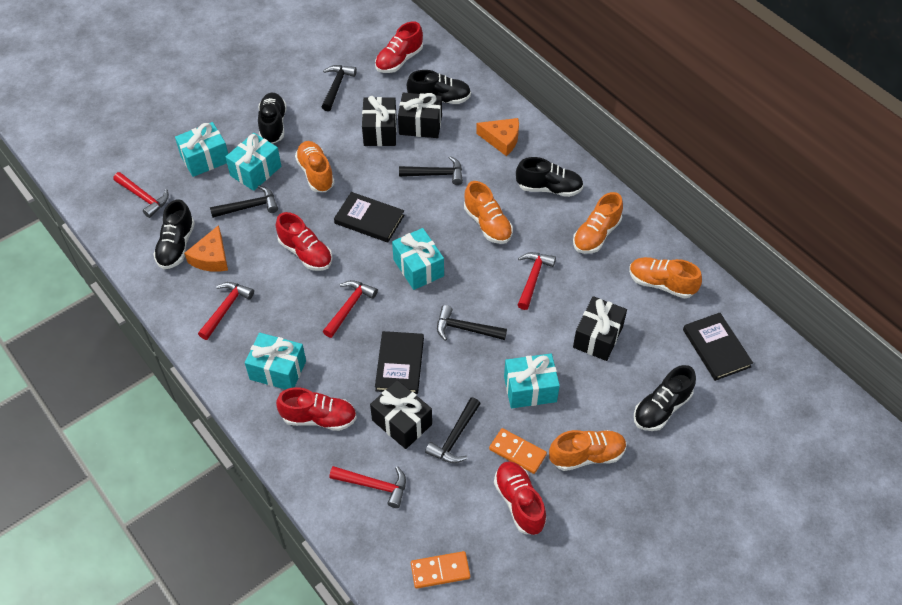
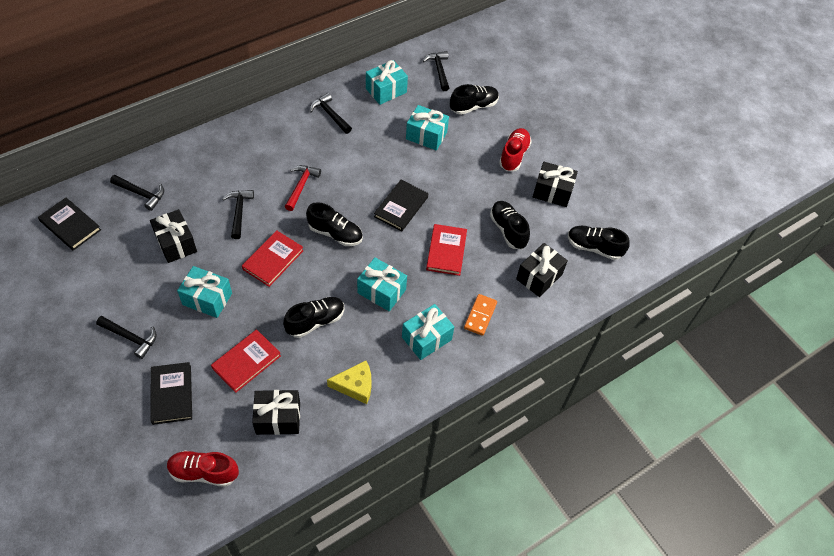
orange cheese: [184,225,228,272] [476,118,519,156] = 2 -> none = 0
orange domino: [411,551,470,589] [489,428,547,474] = 2 -> [464,294,497,336] = 1
orange shoe: [295,141,335,192] [464,181,513,244] [549,430,627,471] [573,192,623,254] [629,257,702,299] = 5 -> none = 0
red book: none = 0 -> [211,329,281,393] [242,230,304,287] [426,224,467,276] = 3
red hammer: [113,172,169,218] [198,282,254,340] [323,280,378,338] [329,466,406,508] [518,252,556,310] = 5 -> [285,165,321,211] = 1
red shoe: [276,212,332,271] [276,387,357,431] [375,21,423,73] [494,461,546,535] = 4 -> [167,451,239,487] [499,128,532,171] = 2
yellow cheese: none = 0 -> [327,360,371,404] = 1

